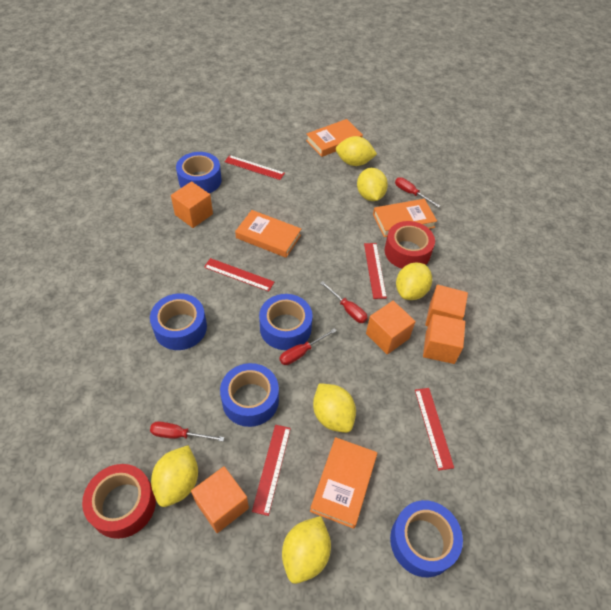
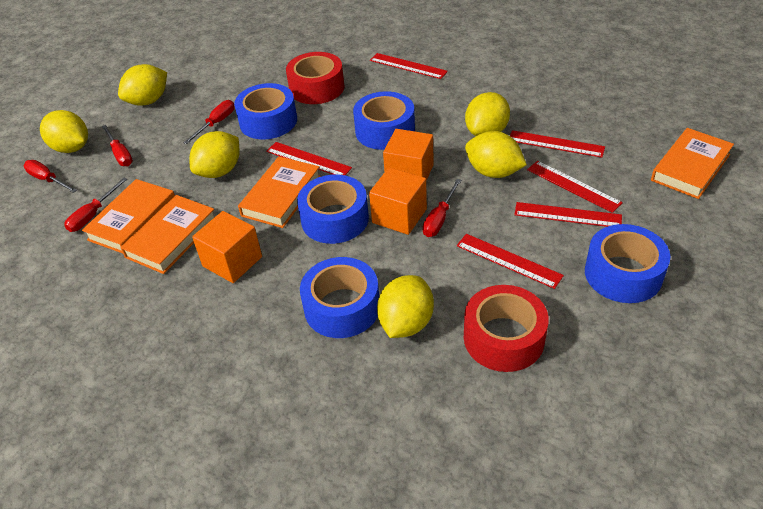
orange cube: [171,181,213,228] [191,466,249,533] [366,301,416,355] [423,314,465,364] [425,285,468,326] = 5 -> [192,211,262,283] [369,167,427,235] [383,129,433,181] = 3
red ruler: [204,258,274,292] [224,155,285,180] [252,425,291,516] [364,243,387,299] [415,388,454,470] = 5 -> [266,142,352,175] [370,53,448,79] [457,234,564,289] [510,130,605,158] [514,202,622,227] [527,161,623,213] = 6
red screwdriver: [150,421,224,441] [280,328,336,365] [321,281,368,323] [395,177,440,208] = 4 -> [24,160,77,193] [64,178,127,232] [102,125,133,166] [184,100,235,144] [423,179,461,237] = 5

